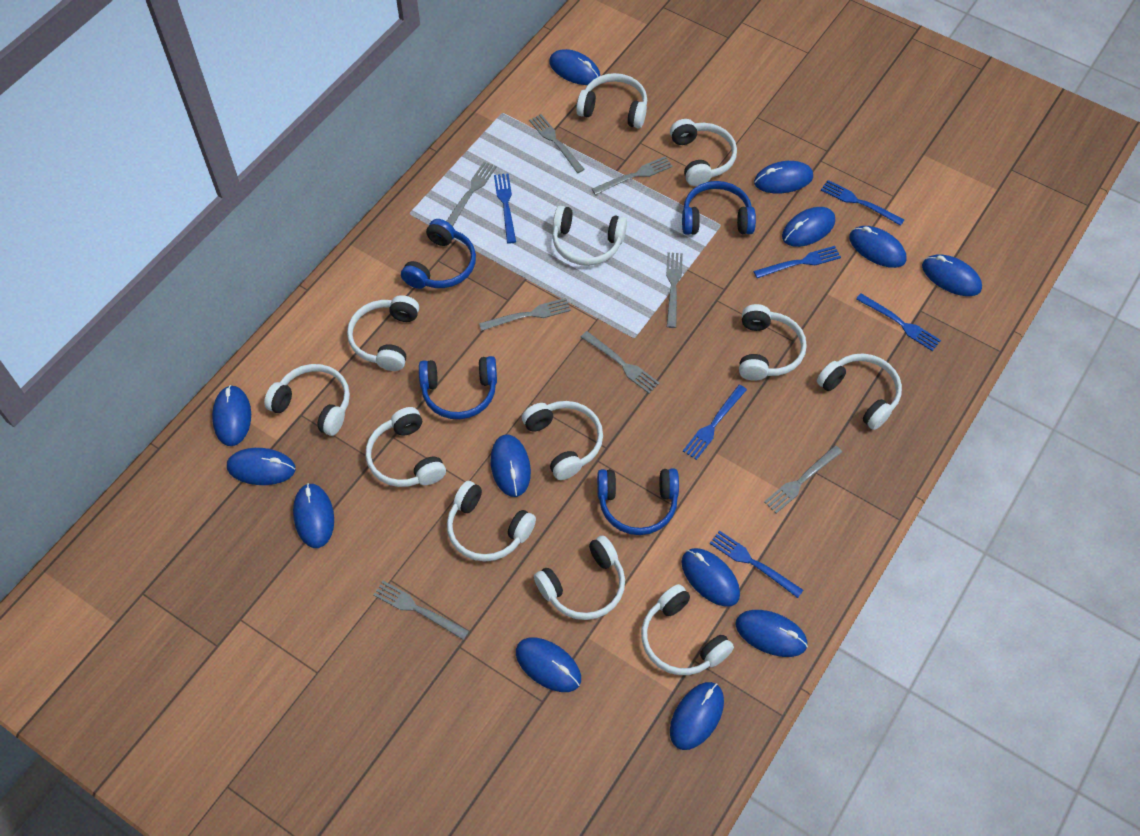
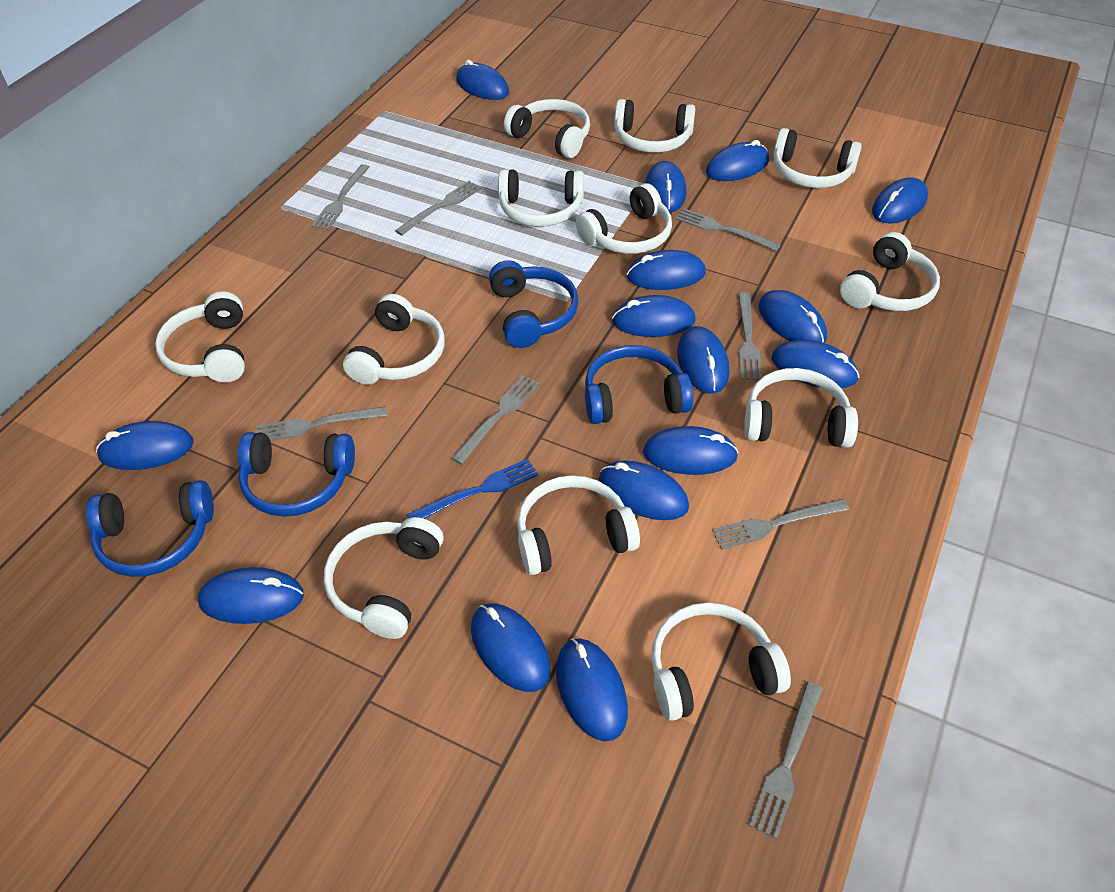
blue fork: [494,173,516,244] [683,385,747,460] [710,530,803,598] [754,246,841,278] [821,180,904,226] [856,293,941,351] = 6 -> [406,459,538,519] = 1
blue mouse: [212,385,251,446] [227,448,296,485] [293,483,334,548] [490,435,531,497] [516,637,581,692] [549,49,600,85] [670,682,724,750] [681,548,740,607] [735,610,808,657] [754,161,813,193] [782,207,835,247] [849,226,907,268] [922,254,982,296] = 13 -> [96,421,194,470] [198,567,304,624] [456,60,509,100] [471,604,551,692] [556,638,628,741] [599,461,689,520] [612,295,696,337] [627,250,706,290] [643,426,739,475] [645,161,687,213] [677,326,729,394] [706,140,769,181] [758,290,827,343] [772,340,859,388] [872,177,928,224] = 15

